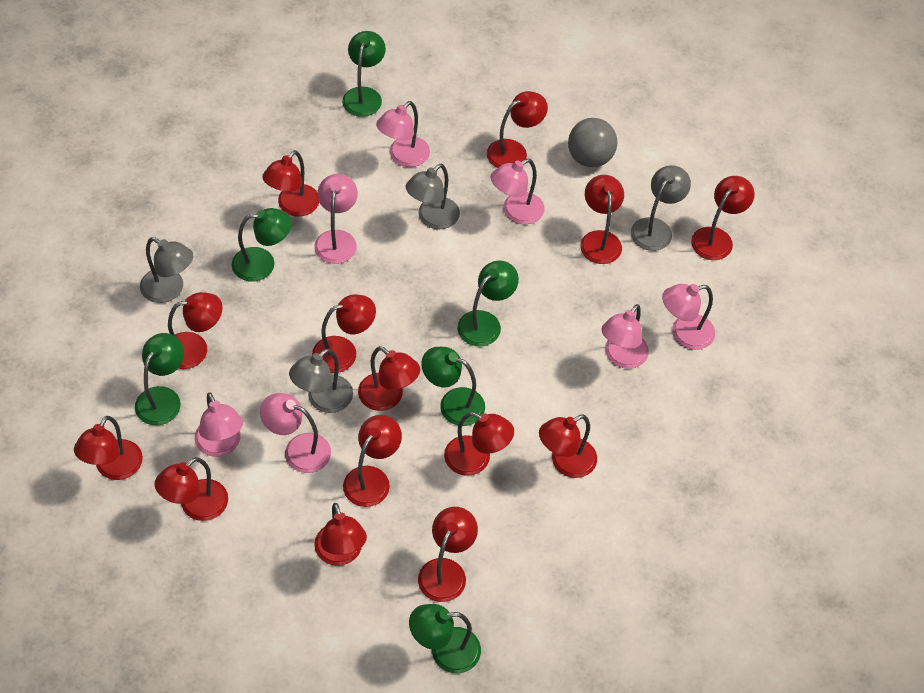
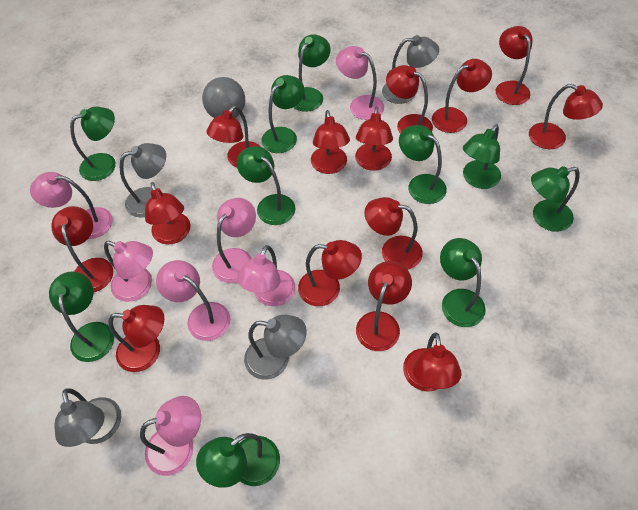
green lamp: [135,333,184,425] [232,208,292,282] [342,31,386,117] [409,604,481,673] [421,347,485,426] [457,260,519,347] = 6 -> [49,272,114,362] [70,107,116,181] [196,433,280,488] [236,146,295,225] [261,75,304,153] [293,34,331,112] [399,125,447,204] [440,238,486,327] [463,124,501,189] [531,166,580,232] = 10

